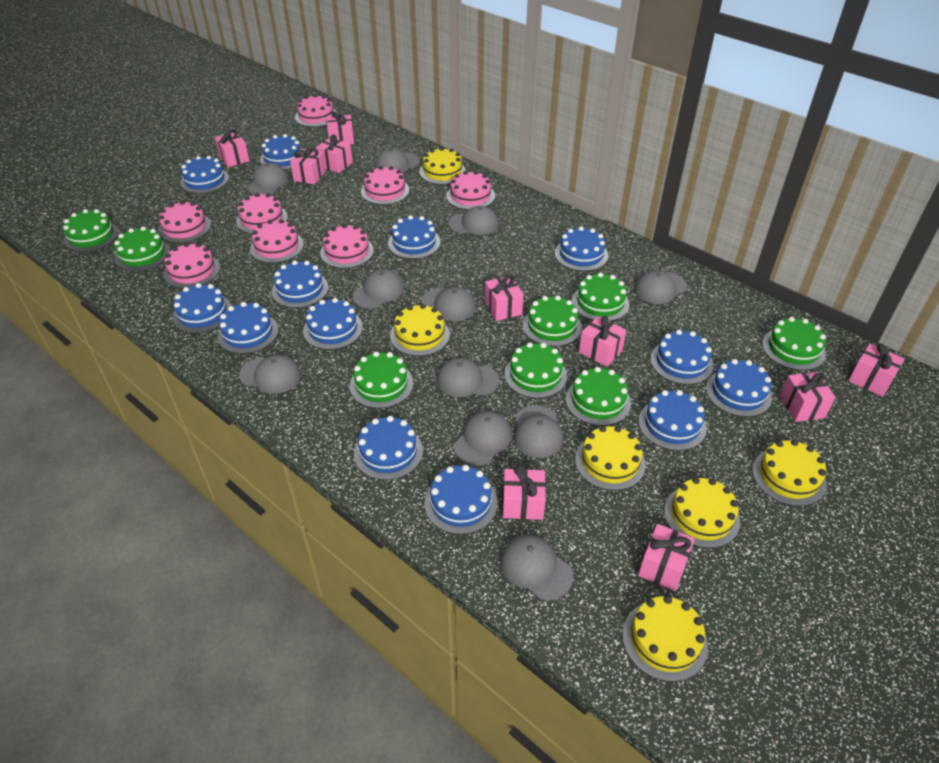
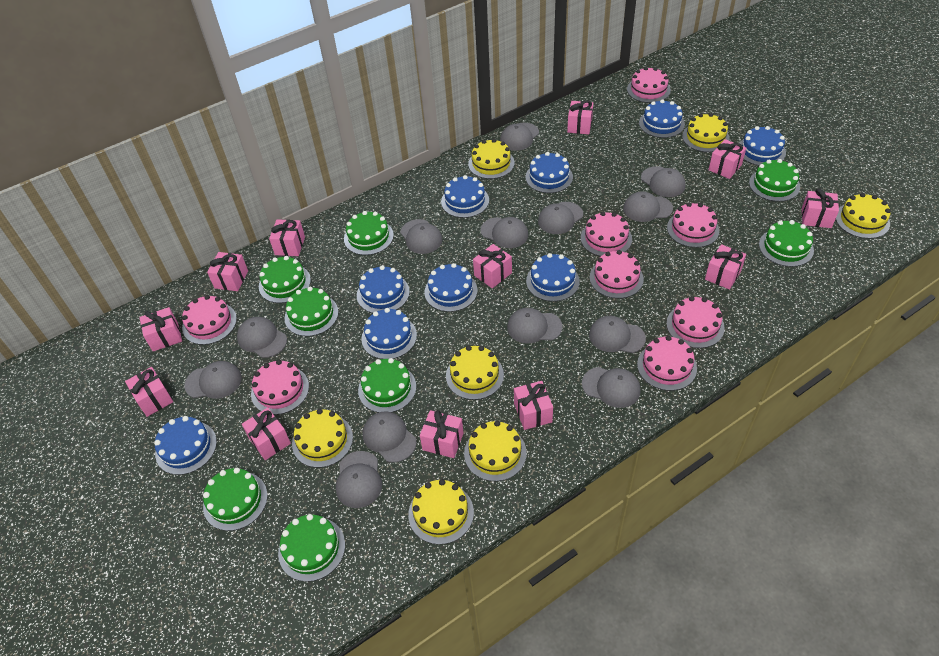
blue cake: [173,283,232,333] [180,156,229,194] [217,302,278,354] [260,134,301,170] [272,260,329,308] [303,298,363,350] [354,416,423,480] [388,215,440,259] [425,465,498,535] [555,226,608,271] [639,390,707,451] [650,330,714,385] [706,359,772,417] = 13 -> [154,416,217,475] [357,265,410,313] [361,308,417,359] [424,263,478,312] [441,175,489,218] [526,152,573,193] [526,253,580,302] [639,99,685,138] [739,126,786,166] = 9
grey cap: [239,354,301,394] [247,163,288,195] [353,269,404,309] [375,148,420,172] [421,287,476,321] [437,358,499,397] [448,206,499,235] [454,411,512,466] [500,534,573,601] [514,405,563,458] [634,271,687,304] = 11 -> [184,361,242,399] [237,317,287,358] [336,451,382,508] [363,411,417,463] [400,219,442,254] [480,217,529,248] [500,123,539,151] [507,308,563,344] [538,202,583,234] [582,367,641,408] [589,316,646,353] [623,192,673,222] [641,166,686,197] = 13
pink gift: [215,129,249,167] [290,148,326,185] [316,134,353,173] [327,111,354,145] [485,275,524,321] [503,466,546,520] [579,316,626,367] [638,524,695,591] [780,372,836,422] [848,344,905,397] = 10 -> [125,367,173,417] [139,307,182,351] [207,252,248,291] [242,407,291,460] [269,219,305,256] [420,410,464,458] [473,244,512,288] [514,381,553,430] [567,100,593,134] [705,244,746,290] [709,139,746,179] [802,188,839,228] = 12
yellow cake: [390,304,450,356] [419,147,466,185] [575,426,646,491] [623,596,708,682] [664,477,740,548] [752,440,826,506] = 6 -> [292,409,353,468] [408,479,474,545] [446,346,504,400] [464,421,527,481] [468,139,514,179] [682,113,730,152] [836,193,891,239] = 7

